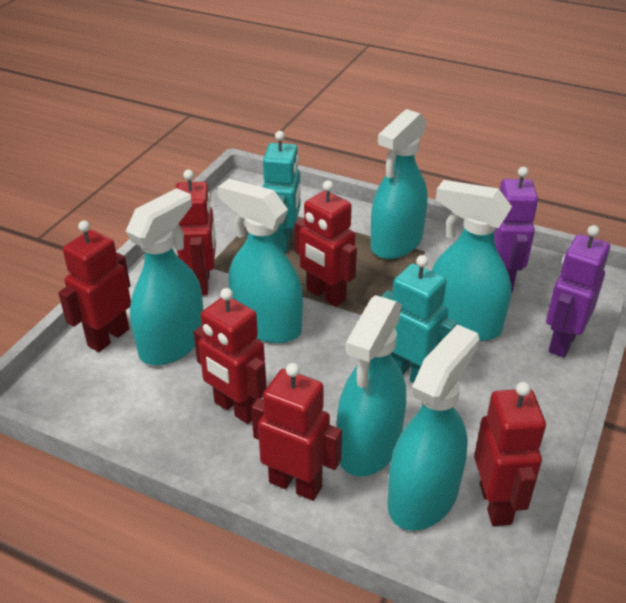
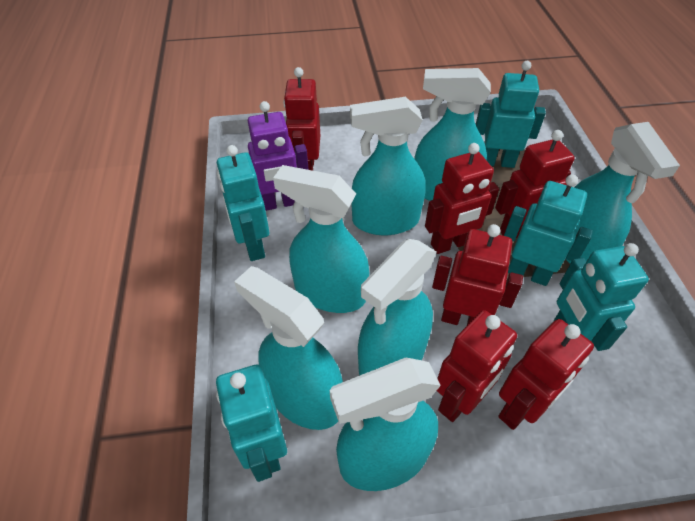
purple robot: [494,167,538,293] [546,225,610,358] = 2 -> [248,101,309,211] = 1
turquoise robot: [263,131,300,253] [381,255,458,383] = 2 -> [216,365,287,482] [217,145,269,261] [476,61,546,168] [504,175,593,286] [554,243,649,351] = 5
turquoise spray bottle: [126,188,203,365] [218,179,303,343] [337,295,406,476] [371,109,428,259] [388,324,479,531] [432,180,512,341] = 6 -> [234,266,343,430] [273,165,369,313] [330,357,441,491] [350,97,425,235] [358,239,436,375] [414,68,491,201] [565,122,680,264] = 7

